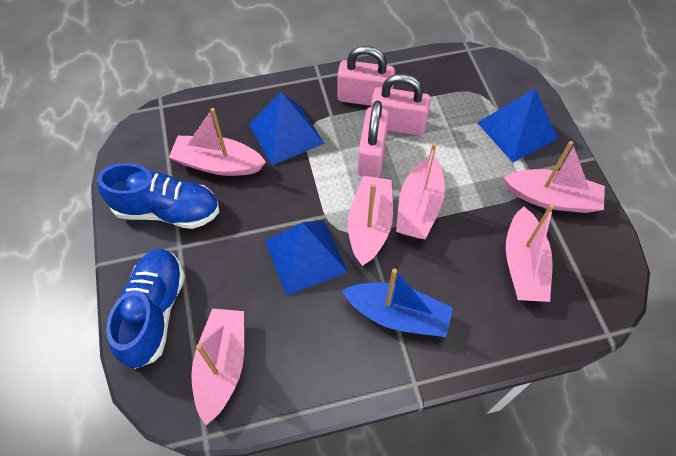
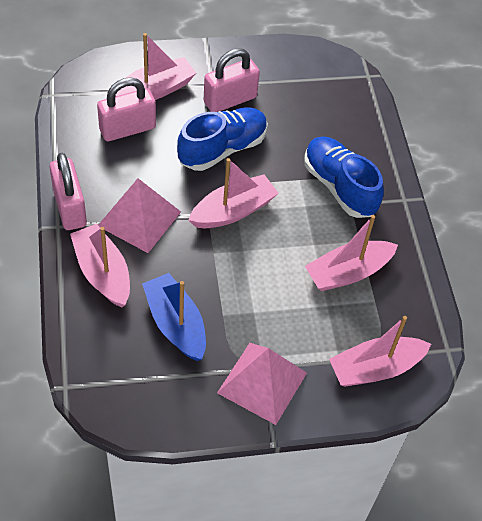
blue pyramid: [249,92,325,165] [265,220,348,295] [477,88,558,162] = 3 -> none = 0
pink boat: [169,108,266,176] [191,308,244,425] [348,176,393,266] [396,143,445,239] [503,141,605,213] [506,204,554,302] = 6 -> [70,224,130,308] [115,33,196,100] [188,158,279,228] [305,215,398,291] [329,316,431,387] = 5
pink pyramid: none = 0 -> [98,178,181,253] [217,343,307,425] = 2

